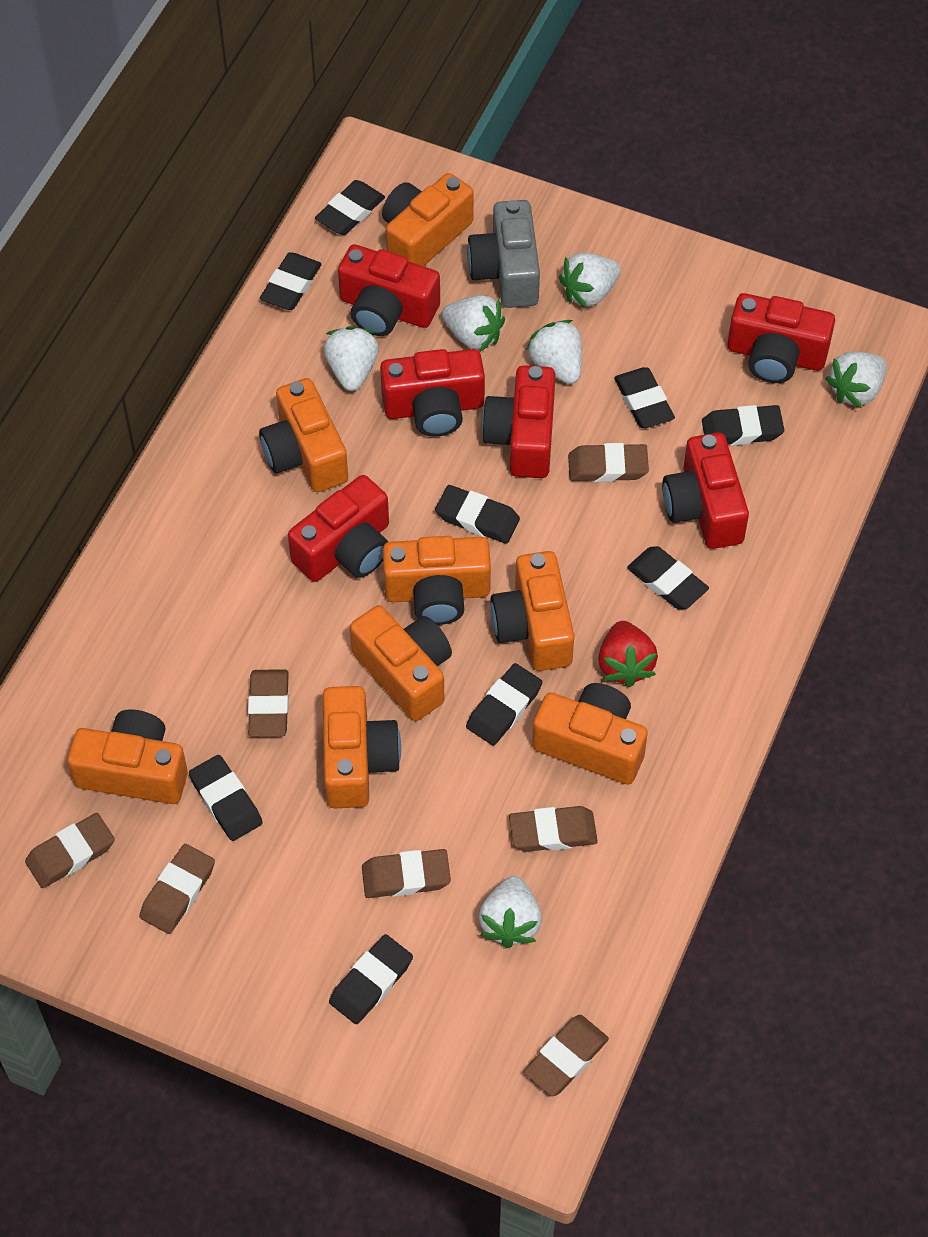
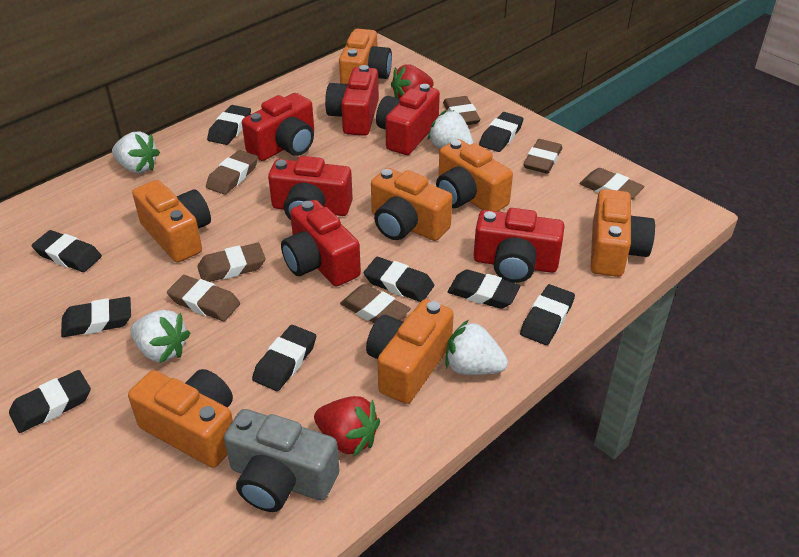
orange camera: [67,709,188,804] [259,378,348,492] [323,686,401,808] [350,605,452,721] [382,173,474,266] [383,536,491,625] [490,551,574,671] [532,683,648,784] = 8 -> [128,369,233,468] [132,180,211,263] [339,29,392,84] [366,299,454,404] [371,168,453,241] [436,139,513,211] [591,189,655,277] = 7
red strawberry: [598,621,658,687] = 1 -> [314,396,380,457] [391,64,434,99] = 2
white strawberry: [324,326,379,391] [442,295,505,352] [478,876,542,948] [526,320,582,384] [559,253,621,308] [825,352,887,408] = 6 -> [112,132,160,173] [130,310,190,363] [428,110,473,149] [445,320,508,375] = 4

